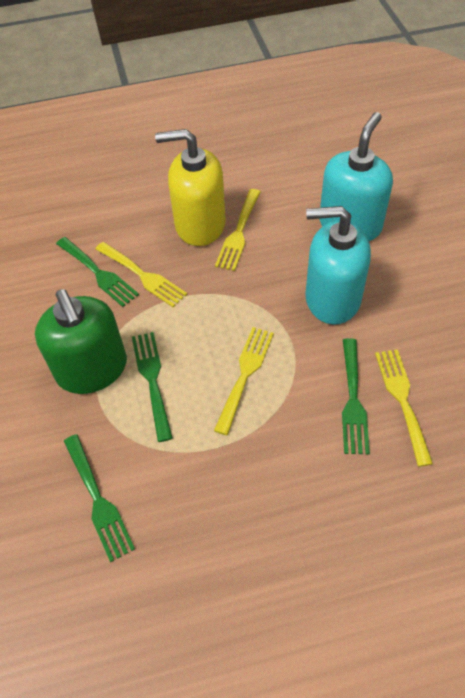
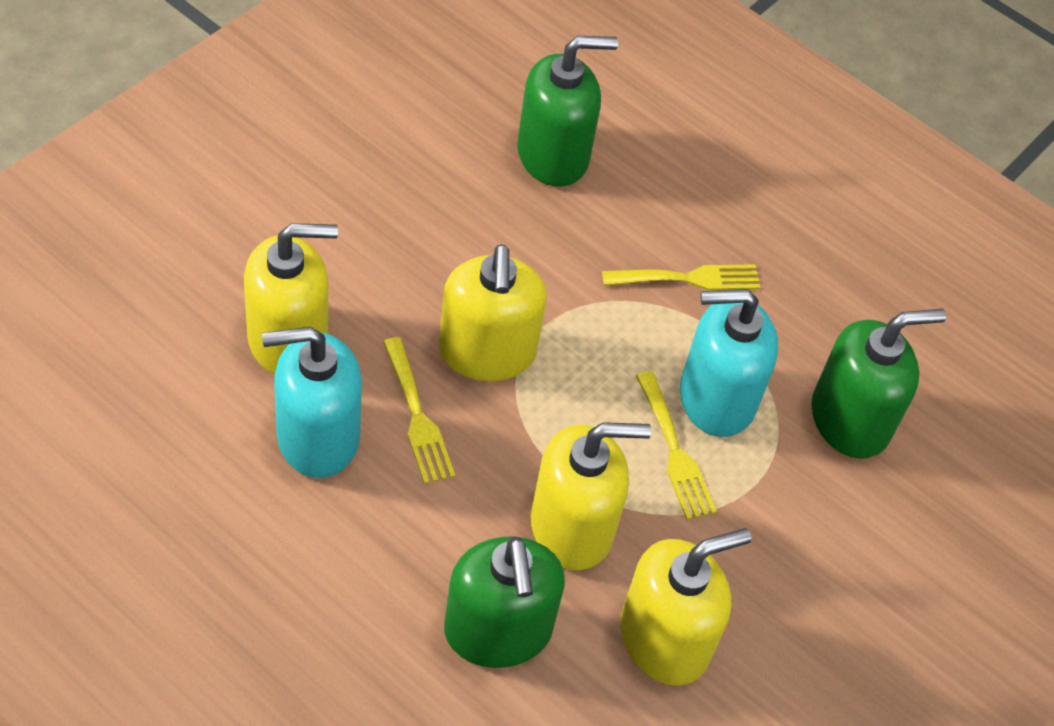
green fork: [56,237,139,307] [64,434,135,562] [132,332,173,442] [342,338,370,454] = 4 -> none = 0
green soap dispenser: [35,289,127,394] = 1 -> [444,536,565,668] [517,36,618,187] [811,309,946,459] = 3
yellow fork: [96,242,187,307] [214,327,274,435] [215,189,260,271] [375,349,433,467] = 4 -> [383,337,455,484] [602,264,761,290] [636,371,717,520] = 3
yellow soap dispenser: [155,129,226,246] = 1 -> [244,223,338,374] [438,244,547,381] [531,422,651,571] [620,528,752,685] = 4

